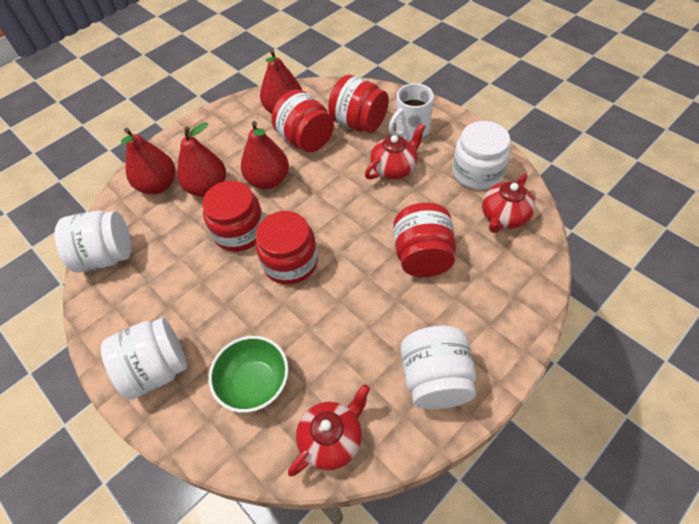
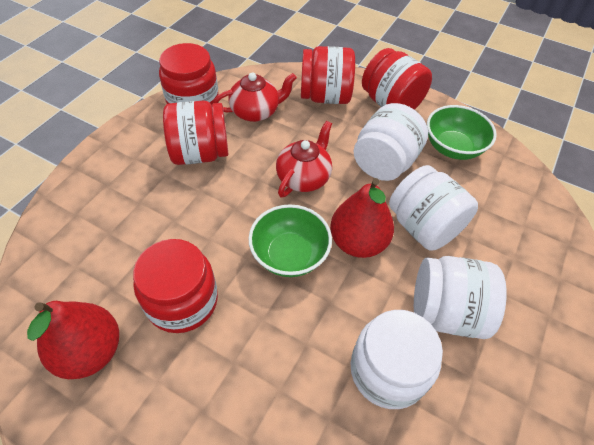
green bowl: [209,336,289,413] = 1 -> [248,205,332,277] [427,105,497,160] = 2
red pear: [121,128,175,194] [177,122,226,197] [241,121,289,189] [260,49,302,114] = 4 -> [27,301,119,379] [330,178,394,258] = 2
red teapot: [288,384,370,477] [365,123,426,179] [482,174,535,233] = 3 -> [213,72,297,122] [276,121,332,198] = 2
white mug: [389,83,434,142] = 1 -> none = 0

